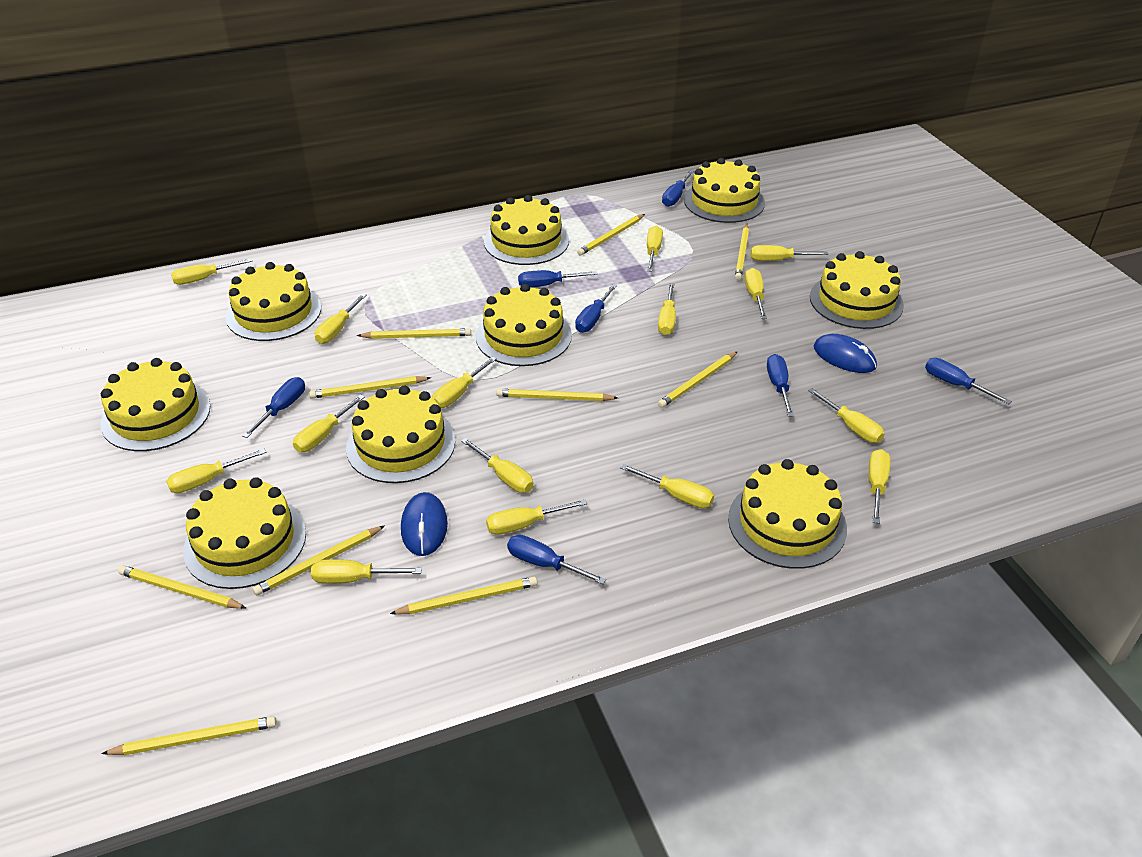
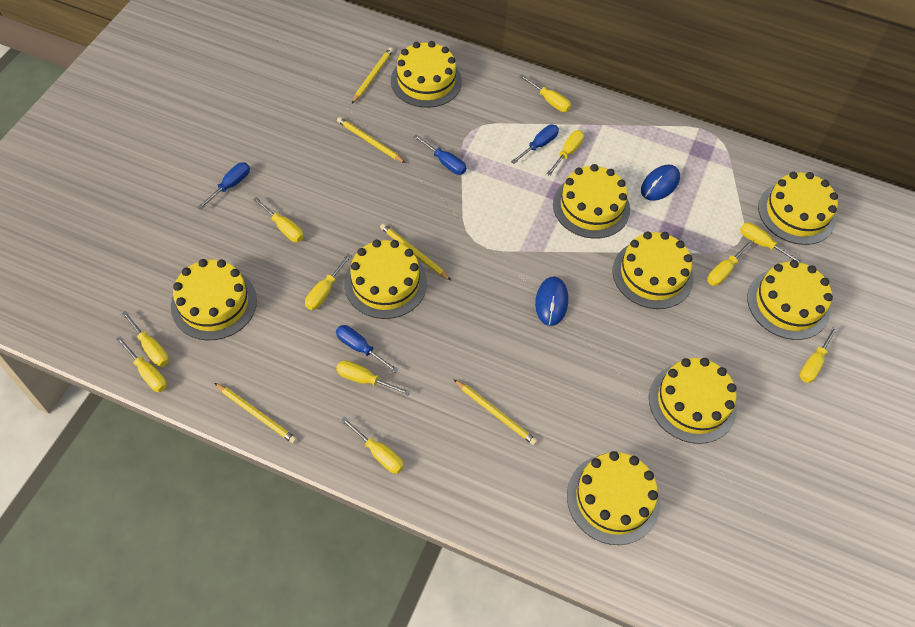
blue screwdriver: [242,377,305,438] [507,535,606,584] [518,270,597,288] [575,284,617,333] [662,170,694,207] [767,354,794,416] [925,358,1012,404] = 7 -> [197,162,250,210] [336,325,399,373] [414,134,466,175] [511,125,559,164] = 4
yellow pencil: [101,716,277,755] [118,565,246,609] [253,526,384,595] [309,376,431,399] [357,328,471,339] [390,577,537,614] [496,389,618,401] [577,214,645,256] [658,351,738,408] [735,224,749,280] = 10 -> [215,383,297,444] [337,117,405,163] [352,47,393,103] [380,224,451,280] [453,379,537,445] = 5
yellow screwdriver: [166,449,267,493] [171,259,252,285] [293,395,365,452] [311,559,422,584] [315,293,367,344] [432,356,497,408] [461,438,534,493] [486,499,587,535] [620,464,714,508] [647,226,663,272] [658,283,676,335] [745,268,767,319] [750,245,828,261] [808,388,885,443] [869,449,891,524] = 15 -> [116,337,167,392] [122,311,169,367] [253,197,304,242] [305,254,352,310] [336,360,410,395] [341,417,404,474] [520,75,571,112] [546,130,584,176] [707,240,754,286] [740,222,804,263] [800,326,838,383] = 11

